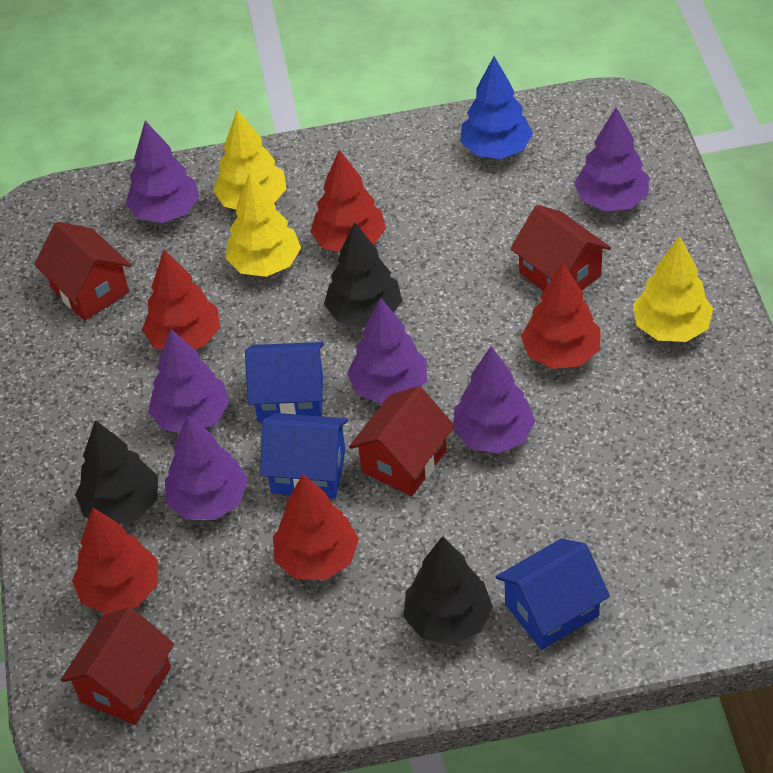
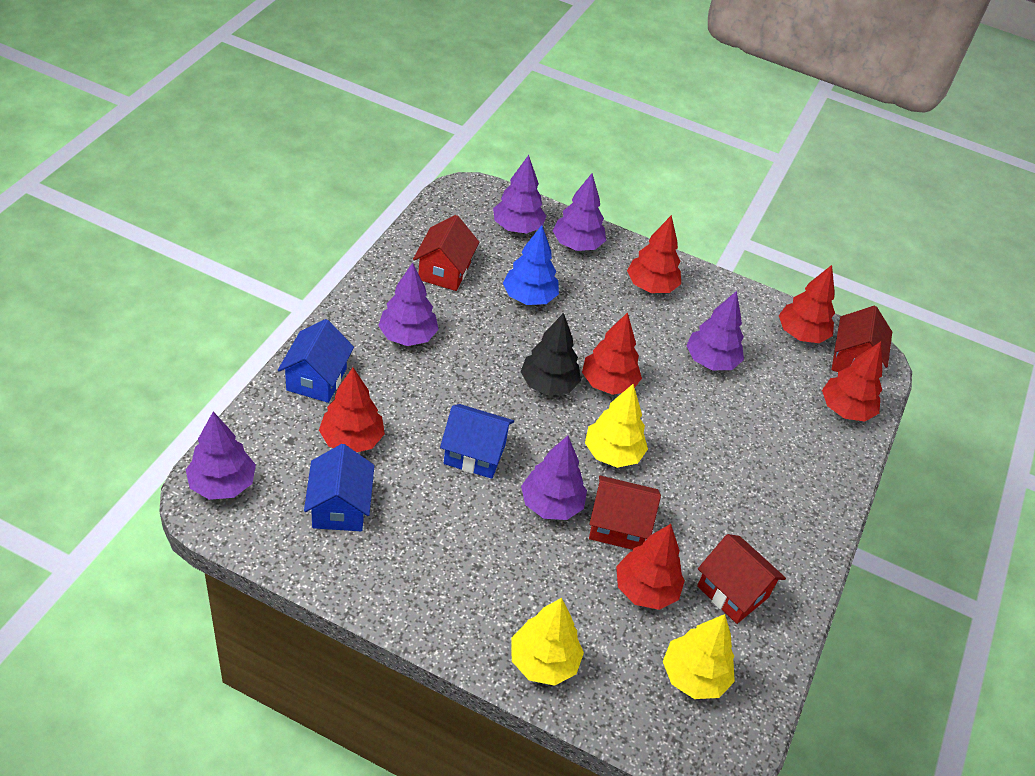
black tree: [75,420,158,524] [324,222,402,328] [404,536,493,645] = 3 -> [521,313,581,396] = 1
red tree: [72,508,158,614] [142,249,220,350] [273,474,359,580] [311,150,386,252] [521,263,601,369] = 5 -> [319,368,385,452] [582,312,642,395] [616,524,685,610] [627,215,681,293] [779,265,835,343] [822,342,882,422] = 6

